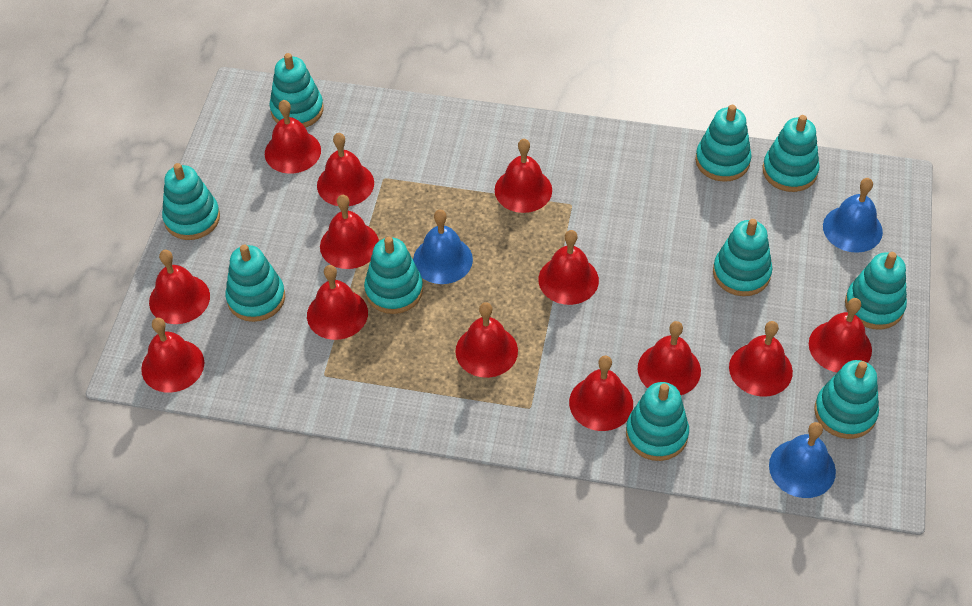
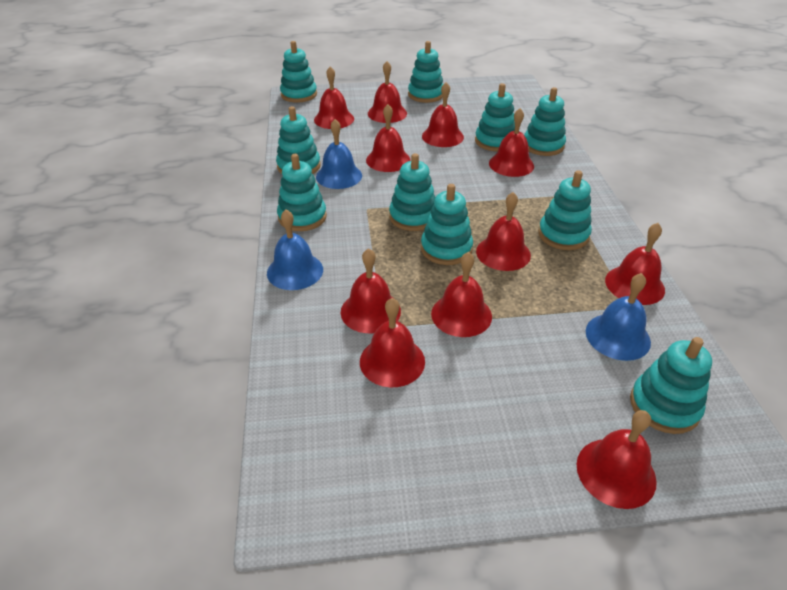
red bell: [141,318,204,393] [149,250,210,324] [265,100,321,174] [307,265,368,340] [317,133,374,206] [320,195,379,269] [455,302,518,378] [495,139,552,213] [538,230,599,305] [569,356,633,431] [638,321,701,395] [729,321,793,397] [809,298,872,372] = 13 -> [314,66,354,129] [341,248,401,333] [360,298,425,388] [366,104,411,172] [368,61,407,123] [422,82,464,147] [431,252,492,337] [476,192,531,271] [489,108,534,177] [577,410,657,509] [605,223,665,305] = 11

